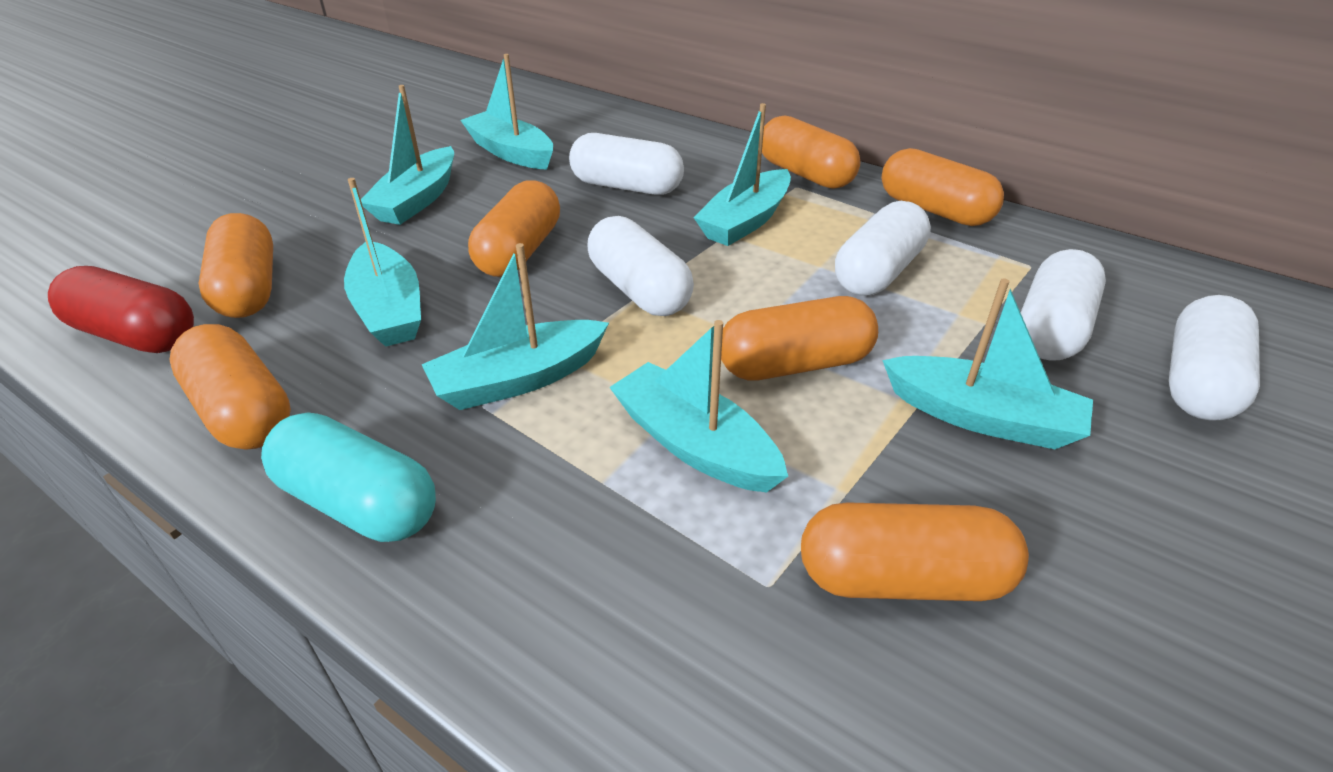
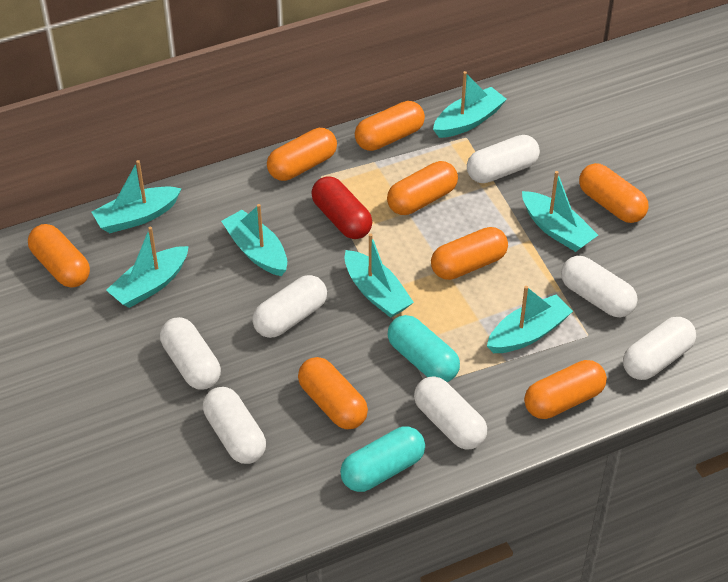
orange capsule: [170,324,291,450] [199,213,273,318] [468,180,560,277] [721,296,878,381] [762,116,861,189] [801,502,1029,601] [882,148,1004,226] = 7 -> [28,224,90,288] [267,128,337,181] [298,357,368,429] [355,101,425,151] [387,161,458,215] [431,227,508,280] [524,360,607,419] [579,163,649,223] = 8
turquoise capsule: [261,413,436,542] = 1 -> [340,427,425,492] [388,315,460,382] = 2
white capsule: [569,133,684,195] [587,216,694,316] [835,201,931,296] [1020,249,1106,361] [1169,295,1260,420] = 5 -> [160,317,221,390] [203,387,266,464] [252,275,327,338] [414,376,487,450] [467,135,540,183] [561,256,638,317] [623,317,696,380] = 7

